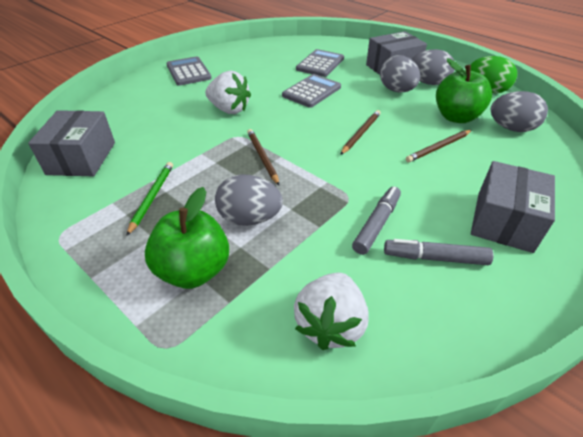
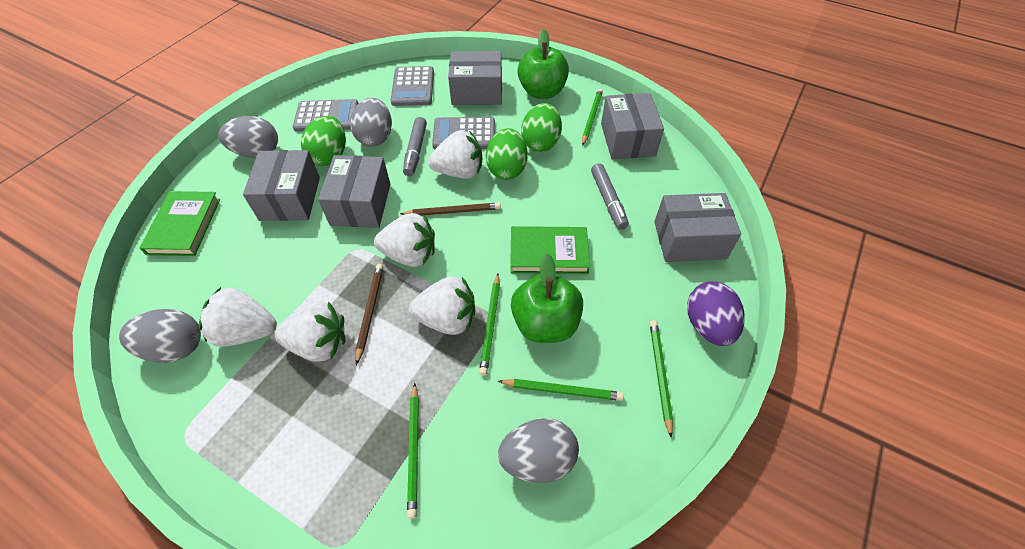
brown pencil: [247,129,279,185] [340,110,381,155] [406,130,472,162] = 3 -> [356,264,383,365] [400,202,501,216] = 2
green book: none = 0 -> [139,191,220,256] [510,226,590,274] = 2
green egg: [471,56,517,93] = 1 -> [301,116,346,166] [486,128,528,180] [521,103,562,152] = 3
green pencil: [127,162,173,236] = 1 -> [407,383,419,519] [479,273,500,376] [498,379,624,401] [582,89,603,146] [650,320,673,438] = 5
grey box: [28,110,115,176] [366,31,427,75] [471,161,555,253] = 3 -> [243,150,320,221] [318,155,391,228] [448,51,502,105] [601,93,664,159] [654,193,741,262] = 5
purple egg: none = 0 -> [687,281,745,346] = 1
white strawberry: [205,71,251,114] [294,272,369,350] = 2 -> [199,287,277,347] [274,301,345,362] [374,213,435,267] [408,276,475,335] [428,131,482,179] = 5

